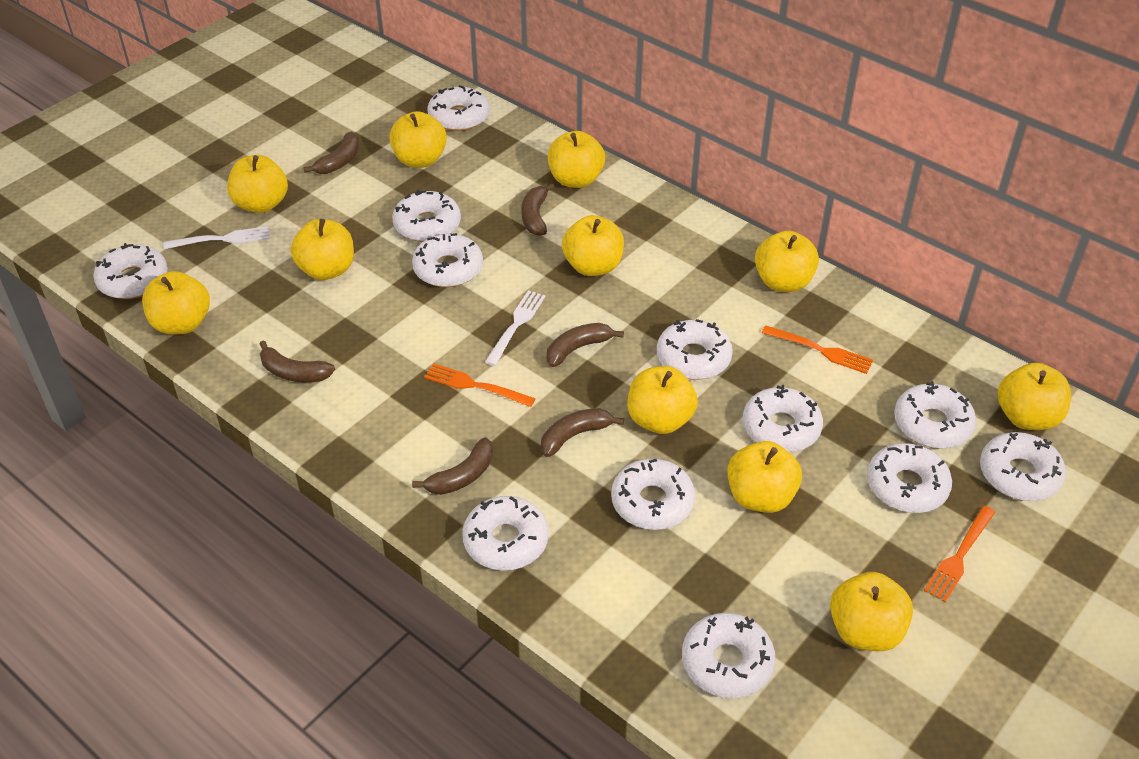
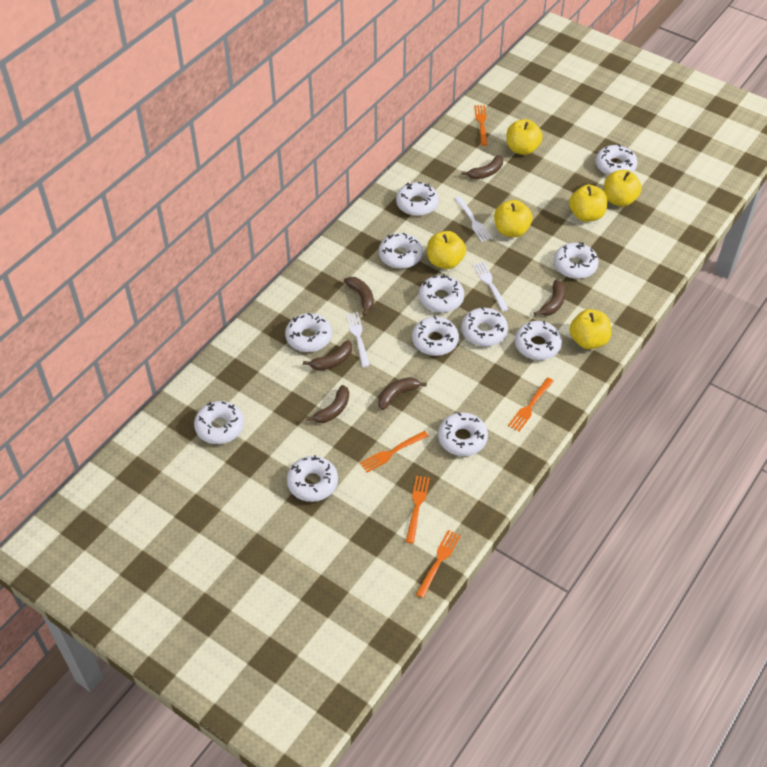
orange fork: [424,363,536,407] [761,325,873,374] [924,506,996,602] = 3 -> [360,431,429,473] [406,476,430,544] [416,530,461,598] [474,105,488,146] [508,377,554,432] = 5
white fork: [163,226,270,249] [485,290,546,366] = 2 -> [346,312,370,367] [454,196,492,242] [473,262,509,312] = 3
yellow apple: [142,271,210,334] [227,155,288,213] [291,219,354,280] [389,111,447,168] [548,131,605,188] [562,215,624,276] [628,366,698,434] [727,441,802,513] [755,231,819,292] [830,572,913,651] [998,363,1071,430] = 11 -> [427,231,466,269] [494,200,532,237] [506,119,543,155] [569,185,607,222] [570,309,611,349] [604,170,642,207] = 6

